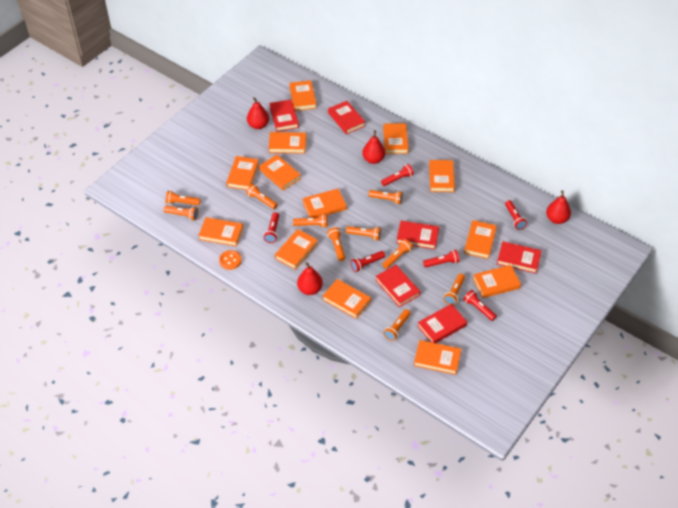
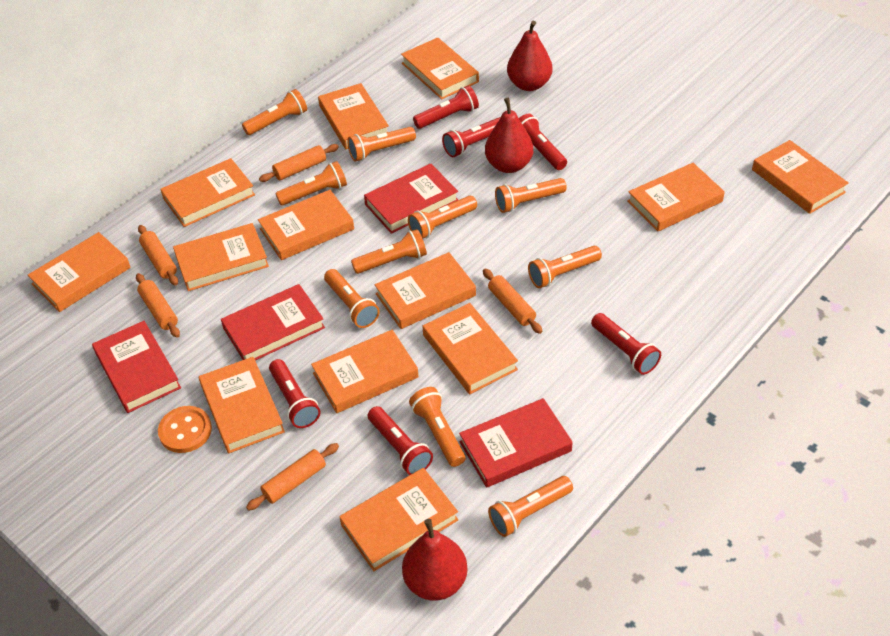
orange rolling pin: none = 0 -> [136,273,180,338] [138,225,178,286] [246,443,339,511] [259,144,339,182] [483,269,542,334] = 5
red book: [269,99,299,132] [328,101,365,134] [376,265,421,307] [396,221,439,249] [418,304,467,343] [497,241,542,273] = 6 -> [92,321,181,413] [221,284,325,360] [364,164,458,234] [459,398,573,488] = 4
red pear: [247,97,269,129] [297,262,323,295] [362,130,385,164] [546,190,571,224] = 4 -> [402,519,468,601] [485,98,533,173] [507,21,552,91] = 3

